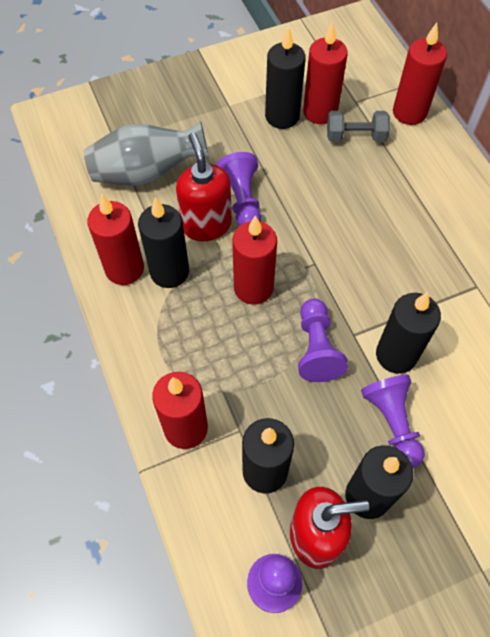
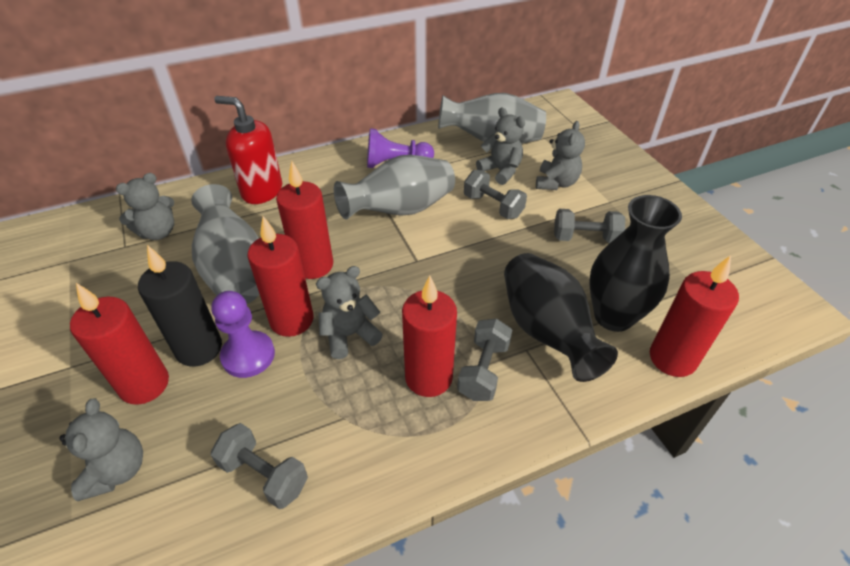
black candle: [138,197,189,288] [242,418,294,494] [265,26,306,129] [345,445,413,519] [376,292,441,374] = 5 -> [138,245,222,367] = 1
black vase: none = 0 -> [504,253,618,382] [589,195,682,332] = 2
grey dumbbell: [327,111,390,142] = 1 -> [211,423,308,509] [457,319,512,401] [464,170,527,219] [554,209,625,243] = 4
grey teddy bear: none = 0 -> [59,398,143,501] [116,173,174,240] [316,266,383,359] [476,108,525,185] [536,121,585,190] = 5
grey vase: [84,121,209,186] = 1 -> [191,184,259,304] [334,155,455,220] [438,93,546,144] = 3
purple pawn: [216,152,261,226] [247,554,302,613] [298,299,348,382] [361,375,425,468] = 4 -> [212,291,275,378] [367,128,434,168] = 2
red soap dispenser: [176,133,232,241] [290,487,369,569] = 2 -> [214,96,282,204] = 1

